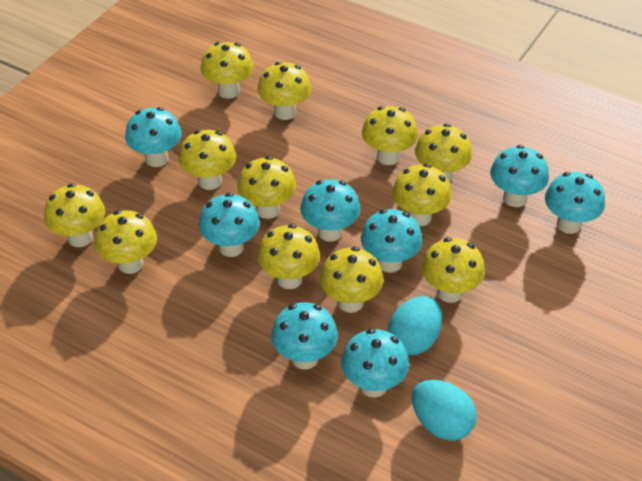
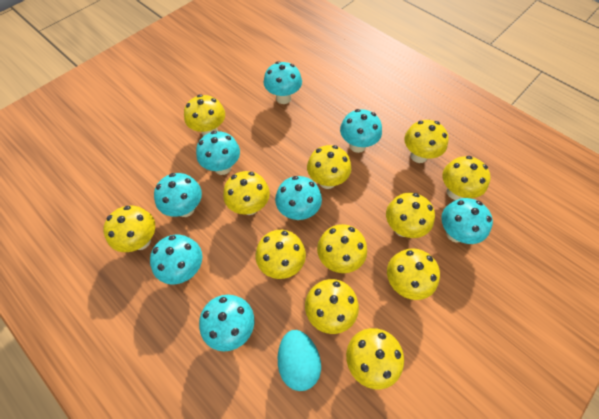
turquoise egg: [388,296,442,355] [412,380,477,441] = 2 -> [278,330,321,391] = 1

